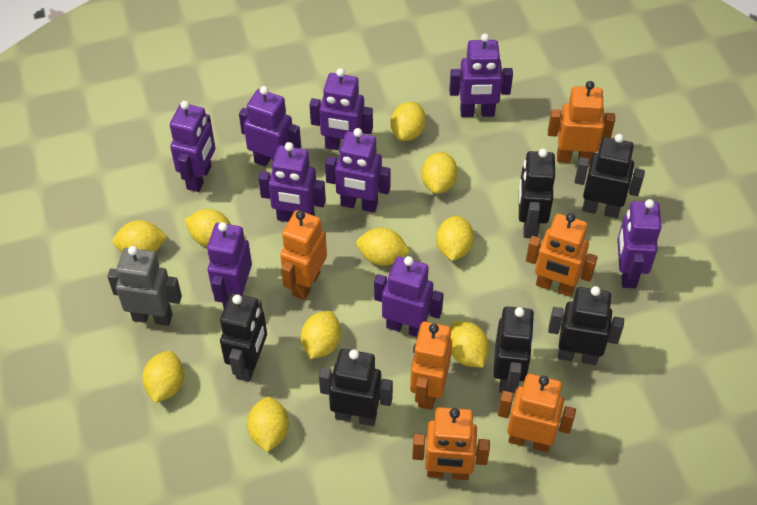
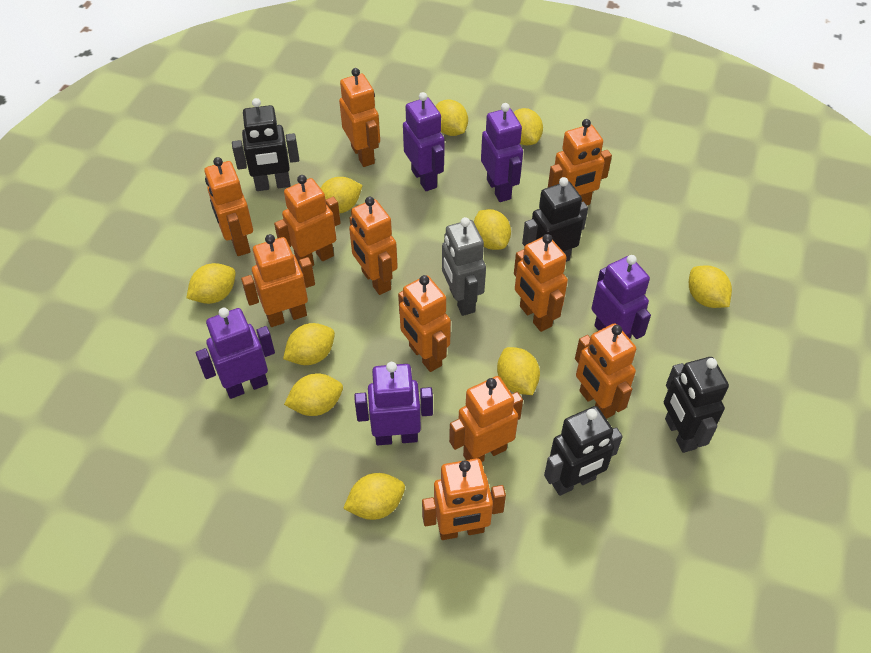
black robot: [220,293,267,382] [319,349,393,426] [493,307,535,394] [519,148,555,238] [548,286,624,365] [574,134,645,218] = 6 -> [232,98,299,191] [522,177,588,262] [544,406,623,496] [664,357,729,453] = 4
orange robot: [280,210,327,300] [410,321,452,410] [412,407,490,480] [498,374,576,452] [526,213,598,297] [548,81,615,164] = 6 -> [204,157,253,256] [241,234,315,327] [274,175,341,266] [339,68,380,167] [349,197,398,295] [398,275,451,372] [422,458,506,540] [449,376,523,462] [514,234,568,332] [548,119,612,205] [575,323,636,419] = 11
purple robot: [170,101,215,192] [207,222,252,308] [239,86,301,167] [258,142,326,222] [309,68,373,150] [325,128,391,212] [374,256,444,337] [449,33,513,117] [617,199,662,288] = 9 -> [196,308,275,399] [354,362,433,445] [403,92,445,191] [481,103,523,202] [591,255,651,339] = 5

